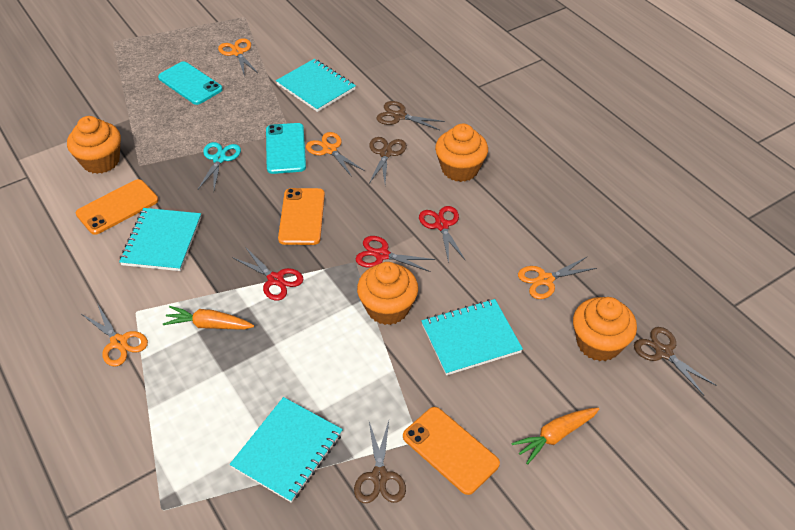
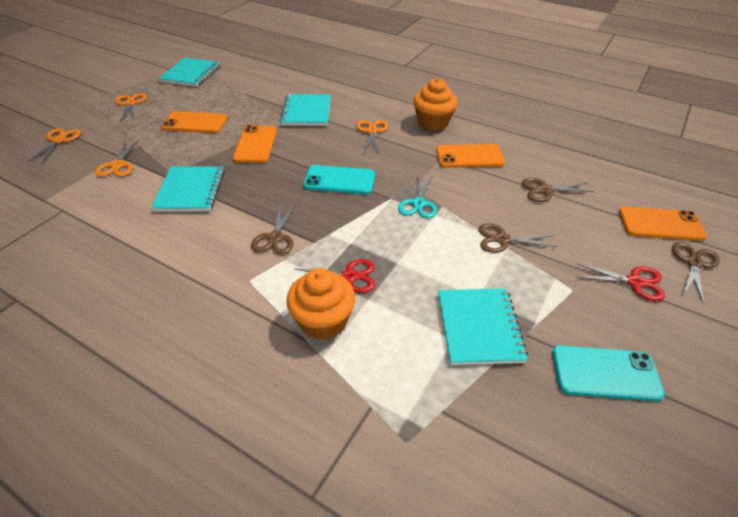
orange carrot: [163,306,254,330] [511,408,599,464] = 2 -> none = 0
orange cupcake: [67,116,121,174] [357,262,418,325] [435,124,488,182] [573,297,637,361] = 4 -> [286,268,355,340] [413,78,458,131] = 2
orange phone: [76,179,158,235] [278,188,325,245] [403,407,500,495] = 3 -> [161,111,227,133] [233,125,277,163] [436,144,505,168] [619,206,707,241] = 4
red scissors: [232,247,304,301] [355,236,435,272] [419,206,466,263] = 3 -> [292,259,375,293] [576,263,665,301] = 2

